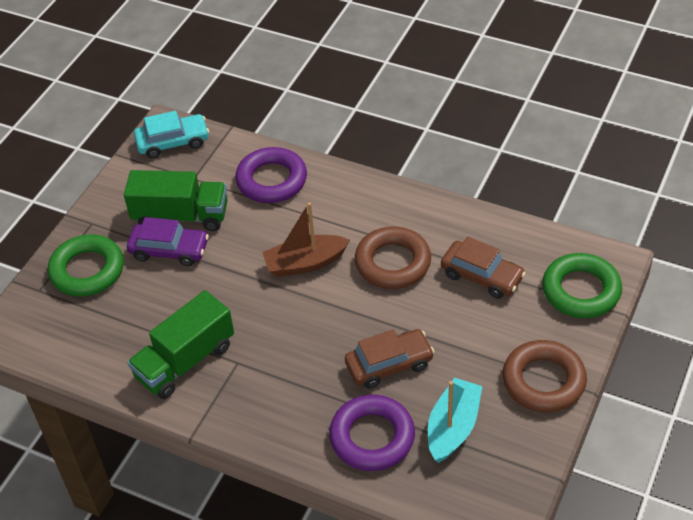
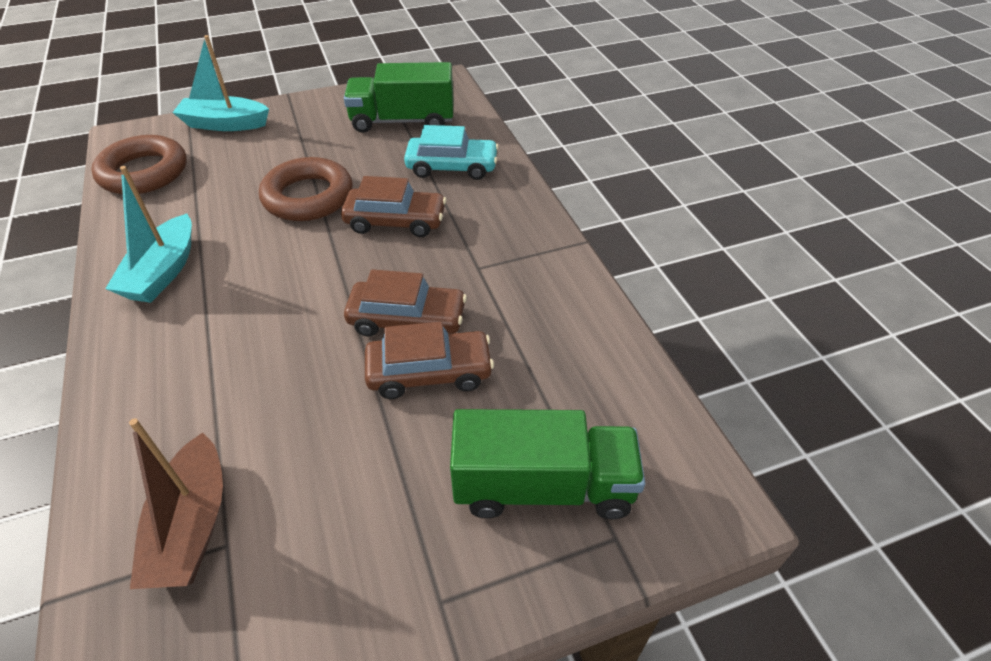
brown car: [345,329,434,389] [441,237,526,299] = 2 -> [341,176,446,237] [344,269,467,336] [365,322,494,399] = 3
green ring: [48,234,124,297] [542,253,622,318] = 2 -> none = 0
purple car: [127,217,209,266] = 1 -> none = 0
purple ring: [235,147,307,203] [329,395,415,471] = 2 -> none = 0
turquoise boat: [428,378,482,463] = 1 -> [105,166,192,303] [172,35,269,131] = 2

